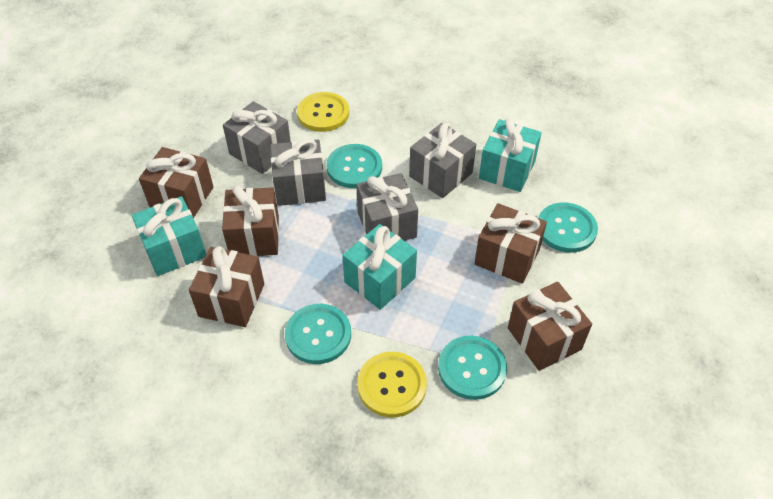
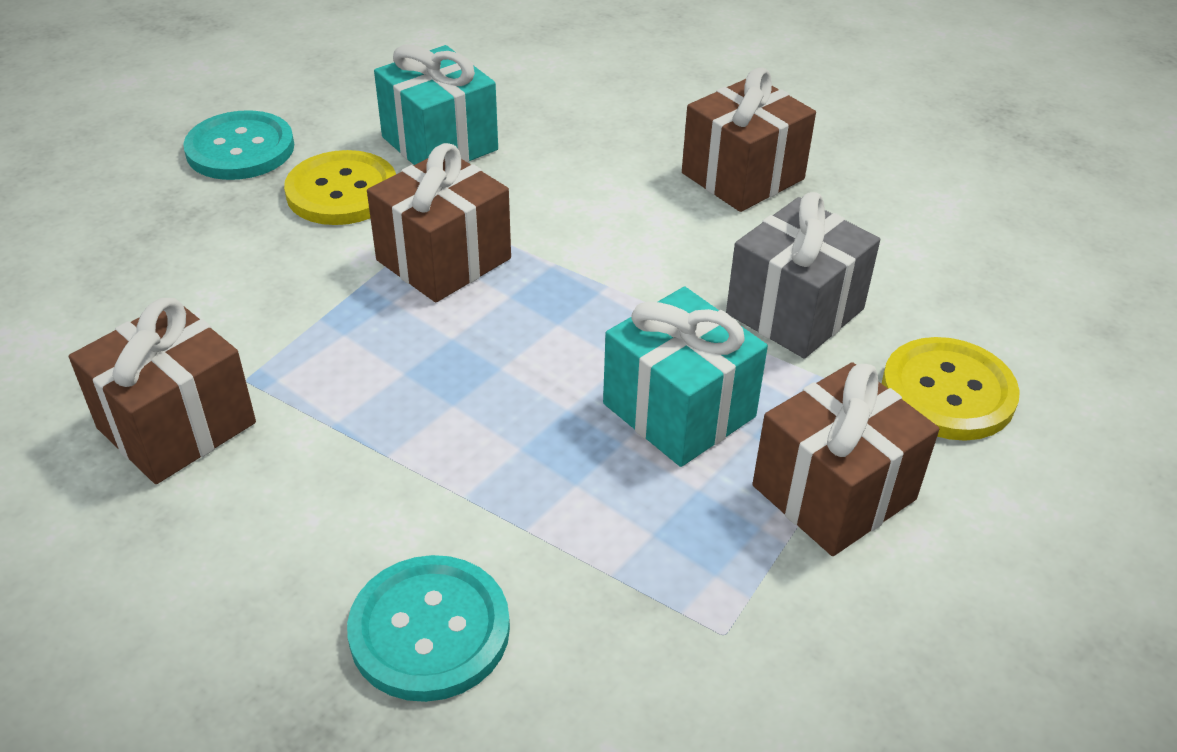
brown gift: [139,147,214,218] [189,246,264,327] [222,185,279,256] [474,203,547,284] [508,282,592,371] = 5 -> [69,298,256,484] [367,143,511,302] [682,68,816,212] [753,362,939,556] = 4
grey gift: [223,101,291,174] [270,138,326,206] [356,173,418,241] [409,123,476,198] = 4 -> [726,192,880,359] = 1
turquoise button: [285,304,351,364] [327,144,382,188] [438,336,507,400] [538,202,598,253] = 4 -> [183,110,294,180] [347,555,510,702] = 2
turquoise gift: [131,196,206,276] [342,224,417,310] [479,118,542,192] = 3 -> [374,45,498,165] [603,287,768,467] = 2

